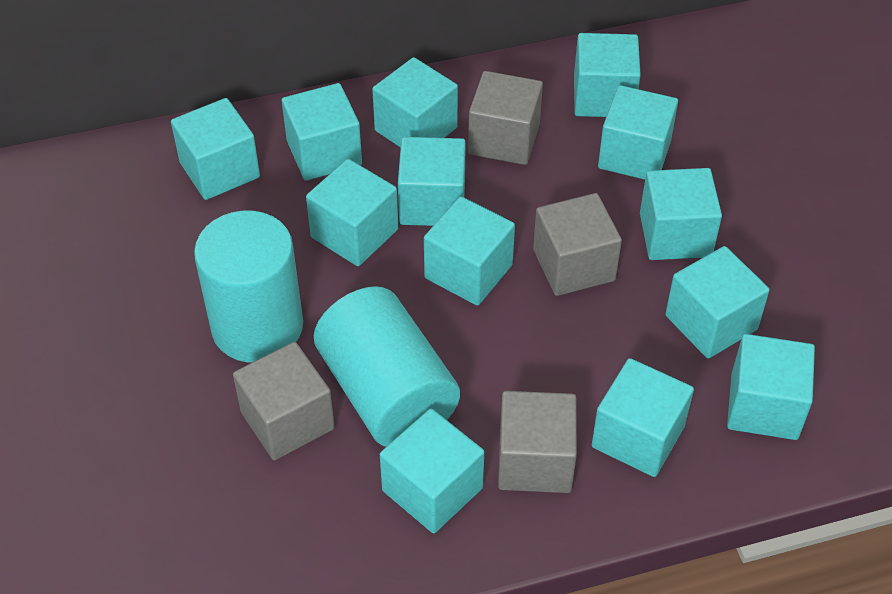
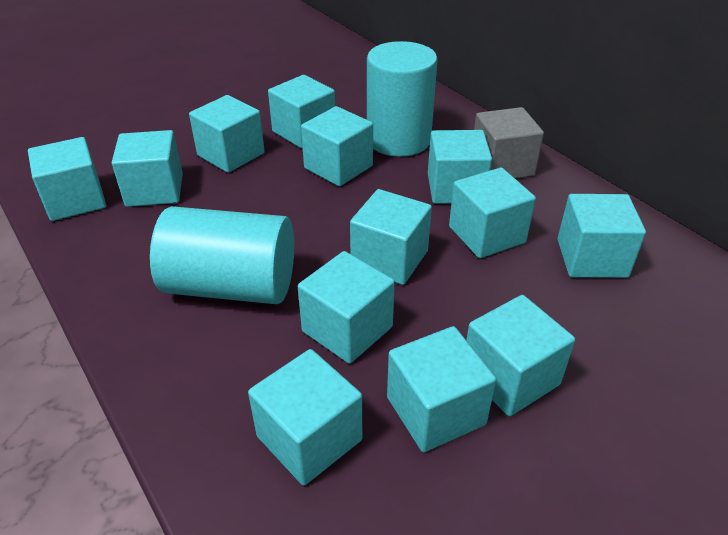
grey cube: [233,342,335,460] [468,71,543,165] [498,391,577,493] [533,193,622,296] = 4 -> [474,107,544,178] = 1

